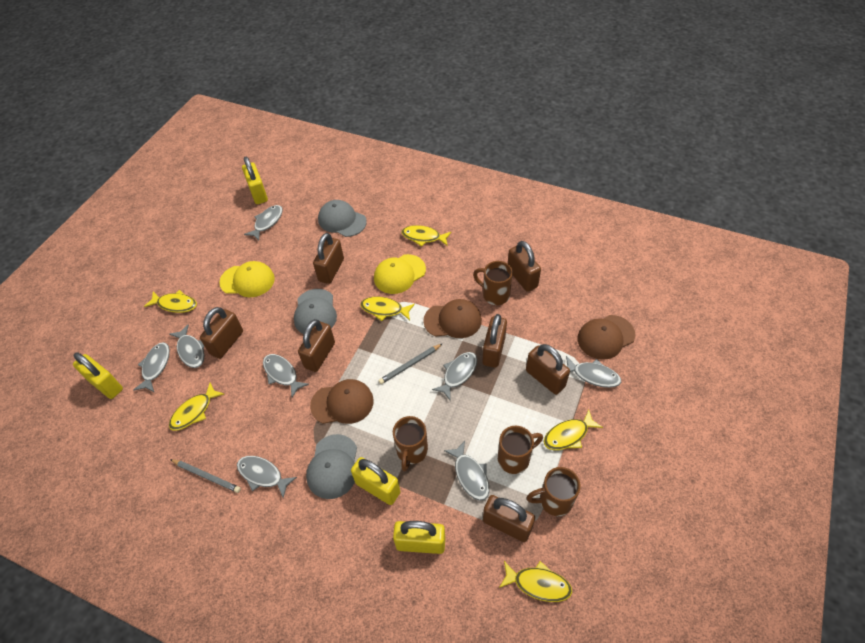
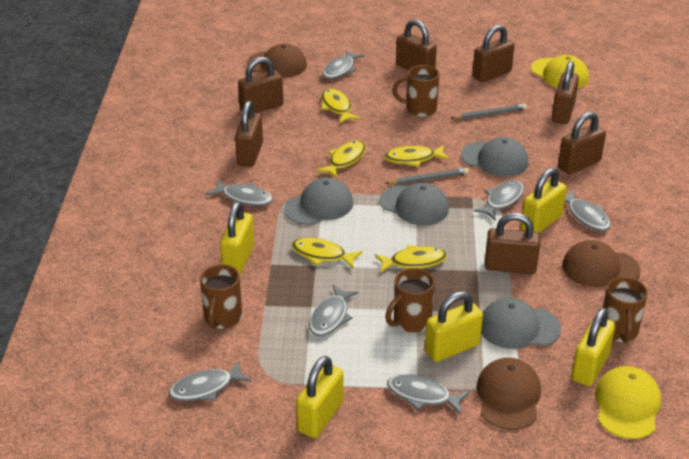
grey cap: [294,289,337,334] [306,434,357,499] [318,200,367,237] = 3 -> [284,178,353,225] [380,183,449,225] [461,137,528,177] [481,298,561,349] = 4
grey fish: [134,342,170,392] [169,324,205,368] [237,456,297,498] [244,205,283,241] [263,354,309,397] [432,352,477,400] [444,441,489,501] [566,356,621,388] = 8 -> [169,361,251,401] [207,180,273,206] [309,285,359,336] [323,50,365,79] [387,374,469,415] [474,180,524,221] [565,190,611,231] = 7
yellow fish: [144,290,197,313] [169,382,224,431] [361,297,415,321] [401,225,452,247] [499,561,572,602] [544,410,603,450] = 6 -> [292,238,363,269] [317,141,366,178] [321,88,361,124] [375,245,447,273] [384,145,449,167] = 5
yellow padlock: [73,352,123,399] [242,157,268,204] [351,457,400,505] [393,521,445,554] = 4 -> [220,202,254,274] [296,356,344,438] [425,291,483,362] [521,168,567,233] [571,308,615,386] = 5

